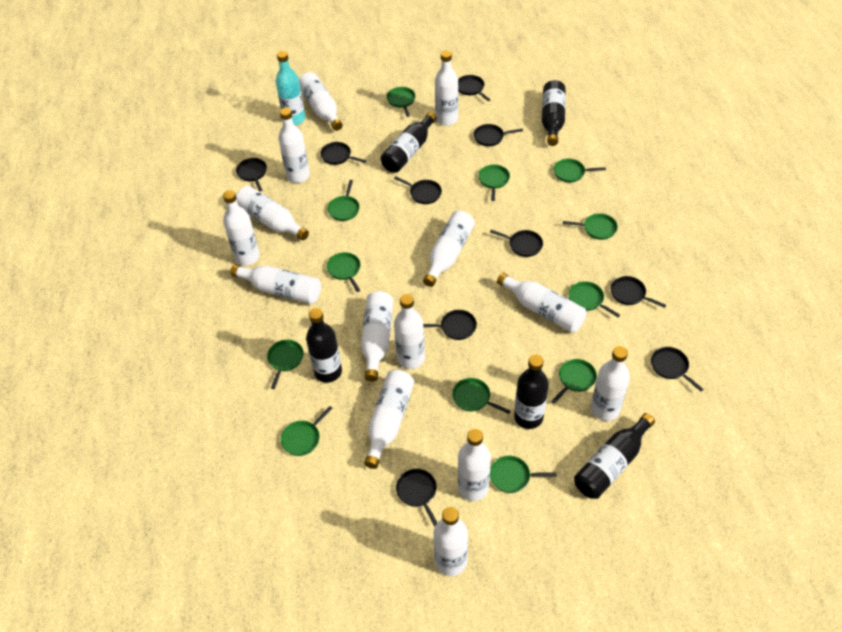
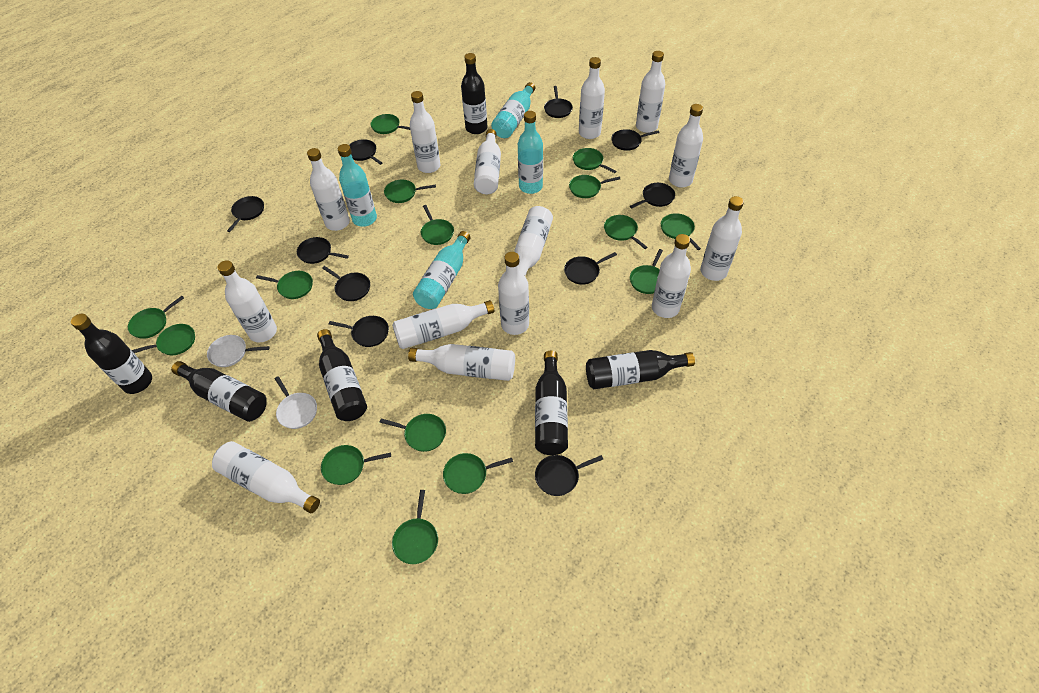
black bottle: [306,308,342,383] [381,112,437,173] [514,354,549,429] [542,80,566,146] [574,413,655,499] = 5 -> [71,314,152,394] [171,361,267,422] [317,329,367,421] [461,53,487,134] [535,351,568,455] [586,350,695,389] = 6
green pan: [267,340,304,389] [281,406,333,456] [327,252,360,292] [328,180,360,221] [387,87,416,117] [452,378,510,414] [478,165,510,201] [490,456,557,493] [552,359,597,404] [554,159,606,182] [563,213,618,240] [569,281,620,317] = 12 -> [128,296,184,339] [132,324,195,355] [256,271,313,299] [321,445,391,485] [371,114,410,134] [380,414,446,452] [384,180,436,203] [392,490,438,564] [421,205,454,245] [443,453,513,494] [569,175,620,198] [573,148,617,173] [604,215,648,249] [630,249,663,294] [661,213,701,250] = 15
turquoise bottle: [276,51,305,125] = 1 -> [338,144,377,227] [413,231,470,309] [491,82,535,138] [518,111,543,194] = 4
white pan: none = 0 -> [207,335,269,367] [275,376,317,429] = 2

